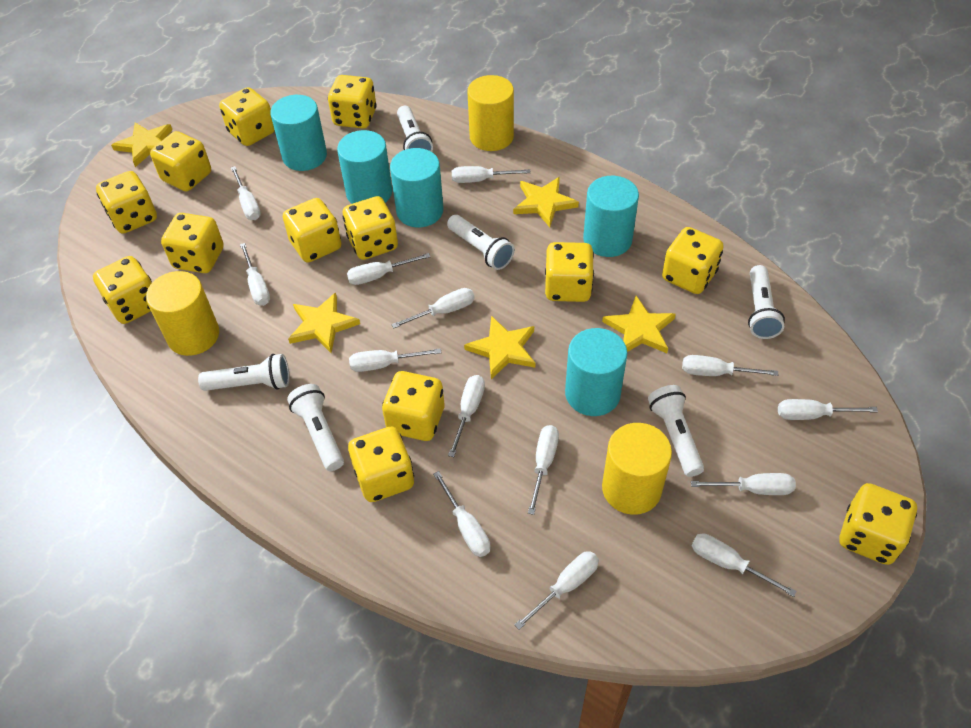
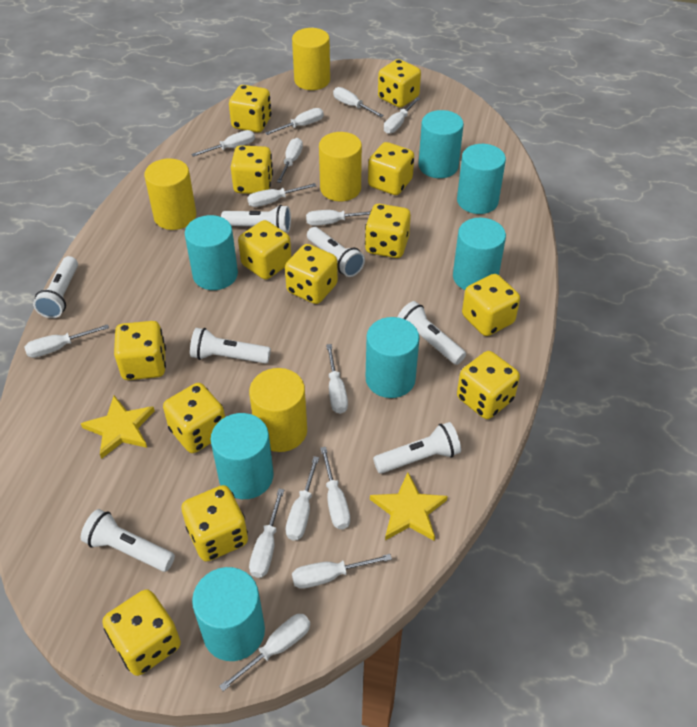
turquoise cylinder: [270,95,327,171] [337,130,392,204] [390,148,443,227] [565,328,627,416] [583,176,639,257] = 5 -> [185,215,238,290] [192,567,265,661] [211,413,274,499] [366,317,419,398] [419,110,464,178] [453,218,506,290] [457,144,506,214] = 7
white flashlight: [198,354,290,391] [287,384,344,471] [397,106,433,152] [447,215,515,270] [648,385,704,477] [748,265,785,339] = 6 -> [33,256,78,318] [81,509,175,572] [190,328,271,364] [221,205,291,233] [307,227,365,277] [373,422,461,474] [397,301,466,365] = 7
yellow cylinder: [146,271,219,356] [467,75,514,151] [602,423,672,515] = 3 -> [144,158,196,230] [249,368,307,452] [292,28,330,90] [319,132,362,201] = 4
yellow star: [111,123,173,167] [288,292,360,353] [464,316,535,379] [513,177,579,227] [602,296,676,353] = 5 -> [81,396,155,459] [370,473,448,541] = 2

